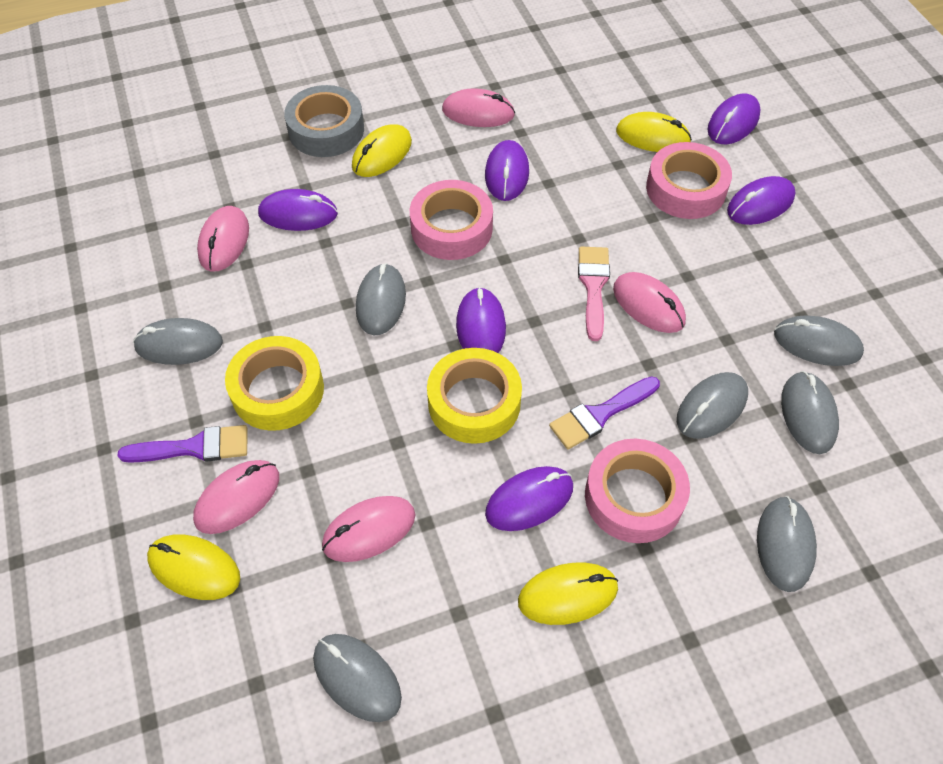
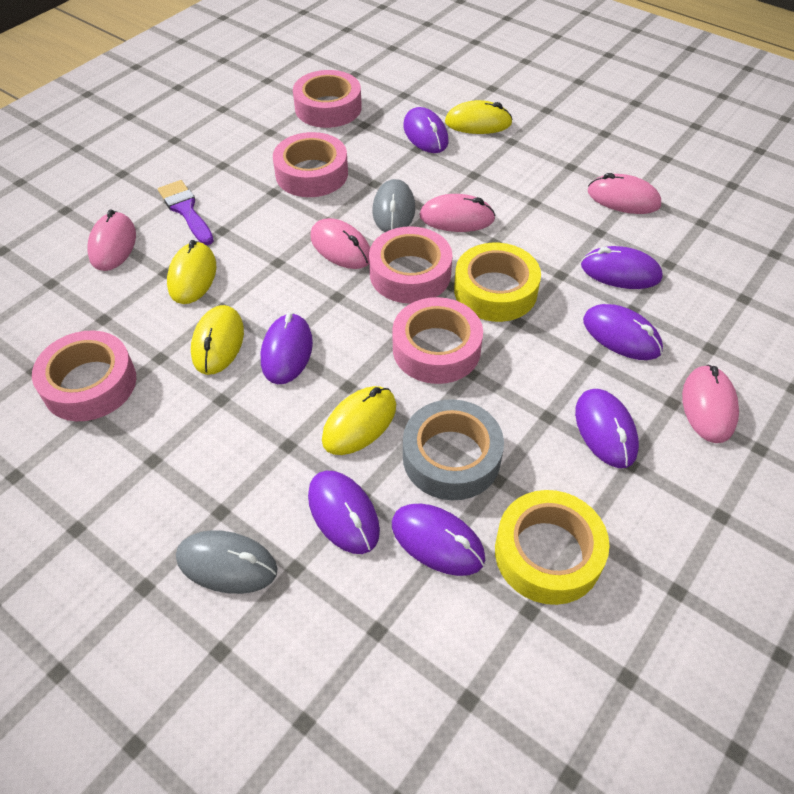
grey mouse: [133,318,223,365] [313,634,402,722] [356,263,406,335] [677,372,748,439] [757,496,817,592] [774,315,864,366] [781,371,839,454] = 7 -> [176,530,278,594] [373,179,415,232] = 2
pink brush: [578,247,610,341] = 1 -> none = 0
pink tape: [410,180,493,260] [585,439,690,543] [646,142,732,219] = 3 -> [32,330,136,421] [273,132,348,197] [293,70,362,128] [369,226,453,304] [392,297,483,384] = 5
purple brush: [118,425,247,463] [549,376,660,450] = 2 -> [158,180,214,245] = 1
purple mouse: [258,189,338,231] [456,287,506,353] [485,140,529,201] [485,466,573,531] [708,94,761,144] [727,176,795,225] = 6 -> [261,313,313,384] [308,471,380,554] [392,504,485,576] [403,107,449,153] [575,389,639,468] [581,246,663,289] [583,304,663,360] = 7

